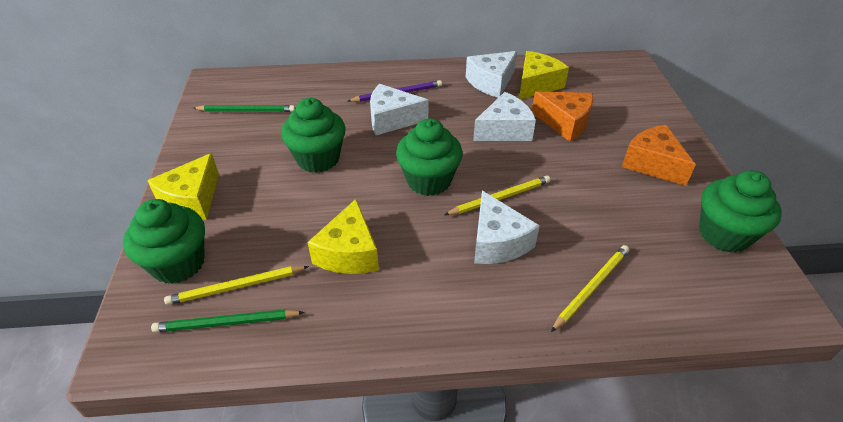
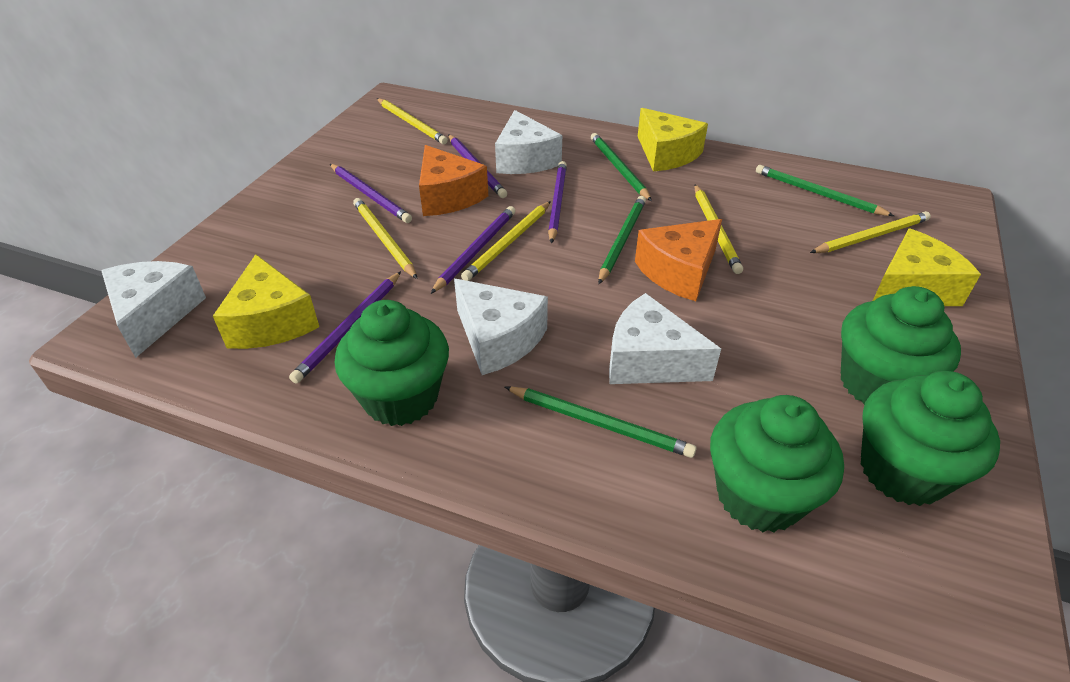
green pencil: [151,309,305,333] [193,105,295,112] = 2 -> [505,386,697,458] [591,133,652,201] [598,196,646,284] [756,165,894,216] = 4
purple pencil: [348,80,442,102] = 1 -> [289,271,401,384] [330,164,412,223] [431,206,515,294] [448,134,507,198] [548,161,567,244] = 5
yellow pencil: [164,266,309,305] [444,176,551,215] [551,245,629,332] = 3 -> [353,198,417,279] [377,98,448,144] [461,201,551,281] [694,185,743,274] [810,211,931,253] = 5

